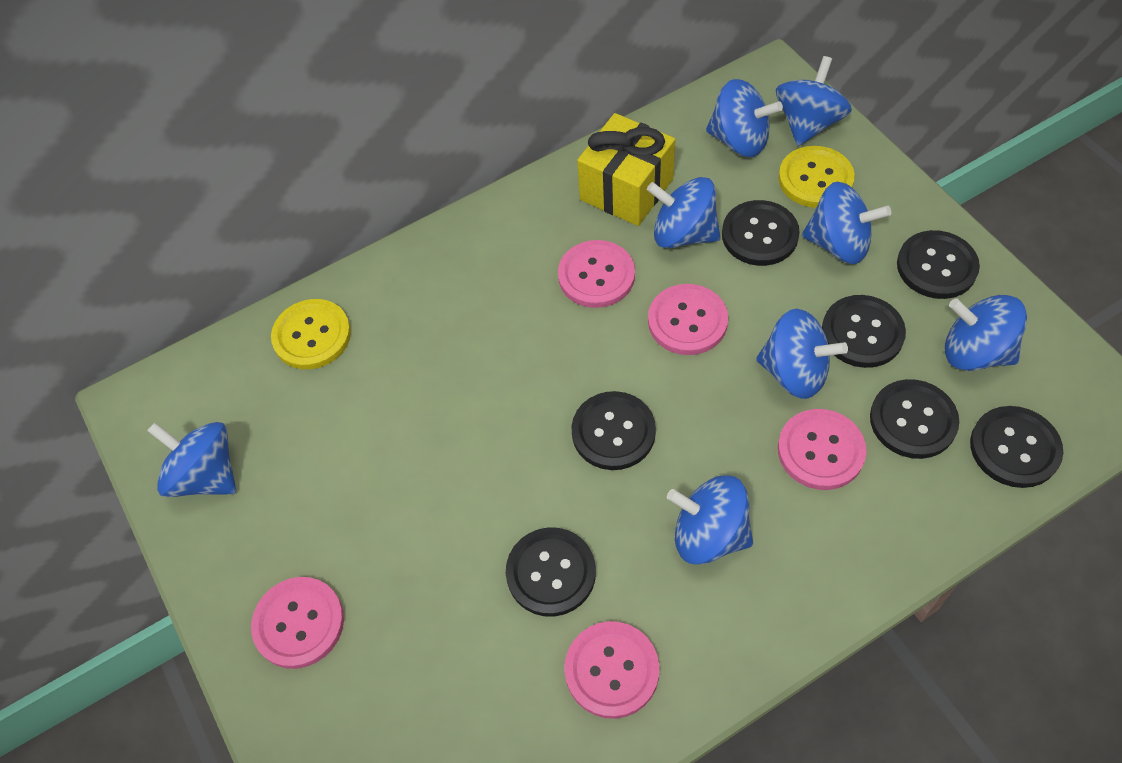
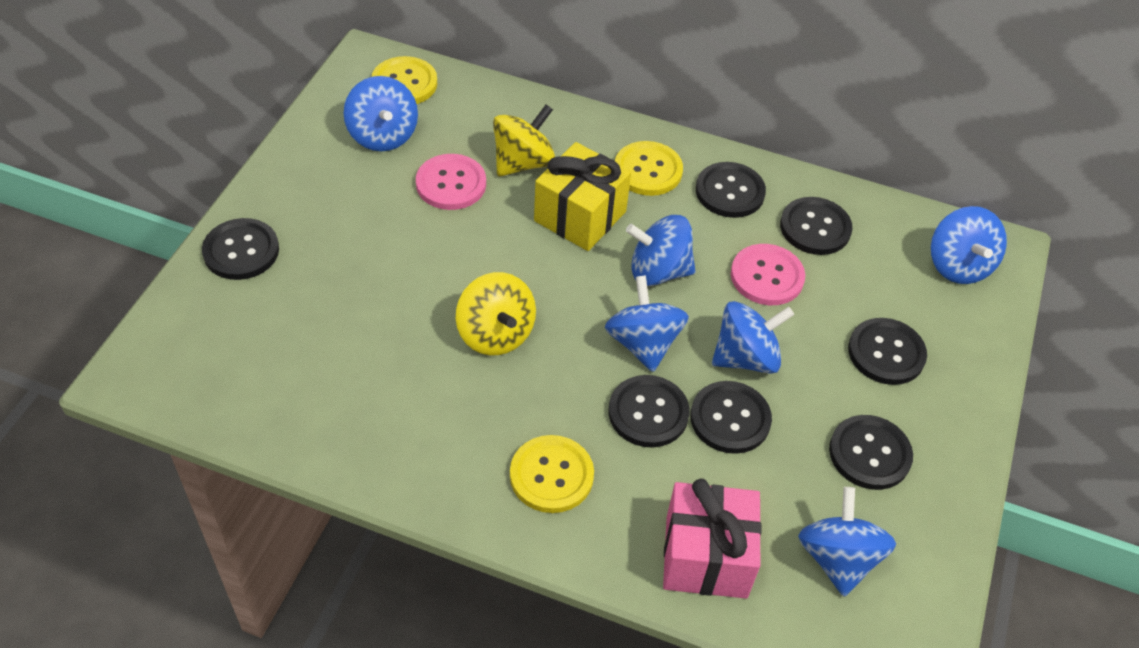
blue spinning top: [147,422,236,497] [647,177,720,249] [667,475,753,565] [706,79,783,157] [756,309,848,399] [776,56,852,146] [802,182,891,264] [945,295,1027,371] = 8 -> [344,76,418,151] [605,275,689,372] [626,215,696,286] [712,301,794,374] [798,487,896,597] [931,206,1007,284] = 6
pink button: [251,577,344,669] [558,240,635,308] [564,621,659,719] [648,284,728,355] [778,409,867,490] = 5 -> [416,154,486,210] [731,244,805,305] = 2
pink gift: none = 0 -> [663,479,762,598] = 1
yellow button: [271,299,351,369] [778,146,855,208] = 2 -> [371,56,437,104] [510,435,594,513] [615,141,683,196] = 3
yellow spinning top: none = 0 -> [456,272,536,355] [493,104,555,177] = 2

